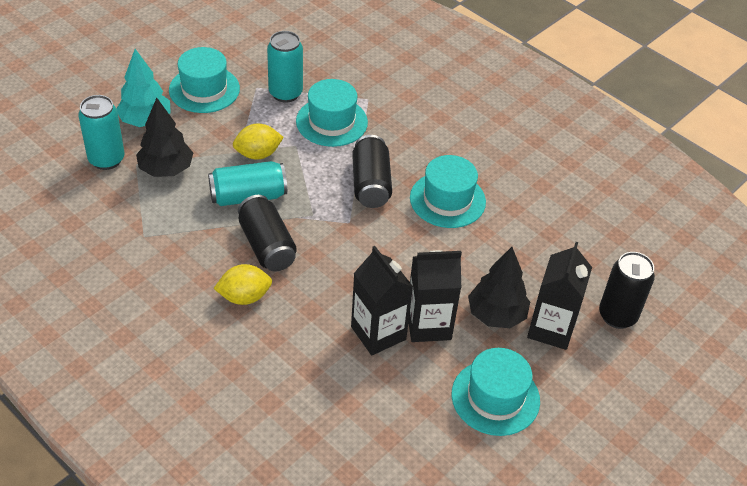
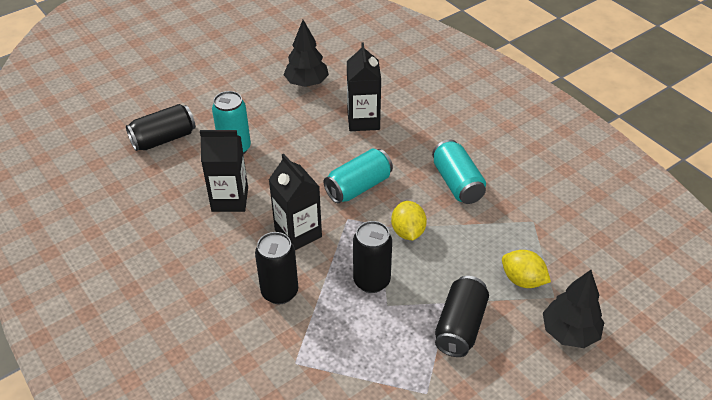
black can: [238,195,297,271] [352,135,392,208] [599,252,655,329] = 3 -> [126,104,196,151] [255,232,298,304] [353,221,392,293] [435,276,489,357] = 4
turquoise hat: [169,47,240,113] [296,79,368,147] [410,155,486,228] [452,348,540,436] = 4 -> none = 0
turquoise tree: [117,49,171,127] = 1 -> none = 0

